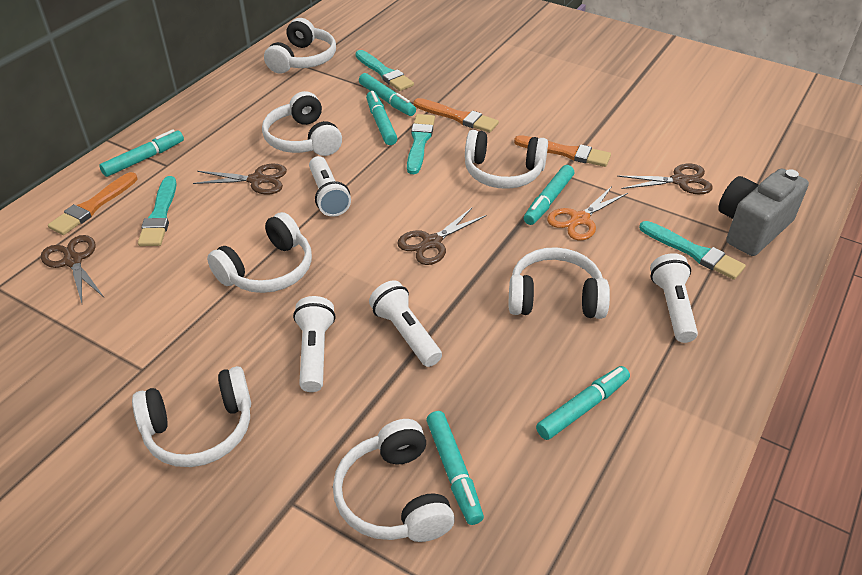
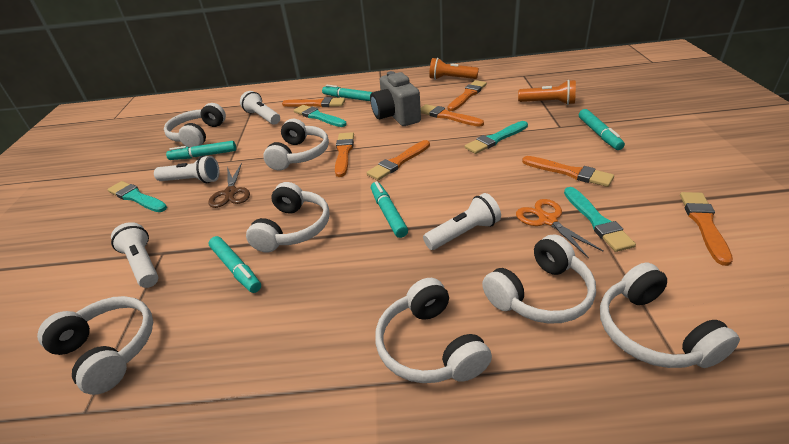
brown scissors: [41,235,104,303] [193,164,287,194] [397,207,487,265] [617,164,713,194] = 4 -> [208,163,250,208] = 1
orange brush: [48,172,138,235] [413,98,499,133] [514,135,611,167] = 3 -> [282,97,345,107] [335,132,354,177] [367,140,430,180] [421,104,484,127] [448,80,487,111] [522,156,614,187] [680,192,733,266] = 7
orange flashlight: none = 0 -> [429,58,479,80] [518,80,576,105] = 2
turquoise marker: [99,129,184,177] [359,73,416,116] [366,91,397,145] [426,411,484,525] [524,165,574,225] [536,366,630,440] = 6 -> [166,141,236,160] [209,236,261,293] [322,85,372,101] [371,181,408,238] [579,109,625,150] = 5

